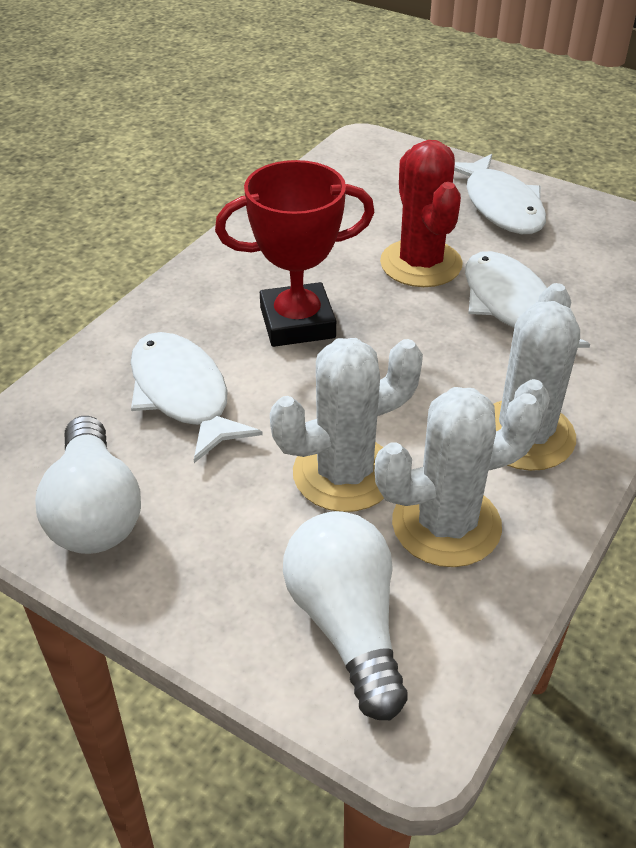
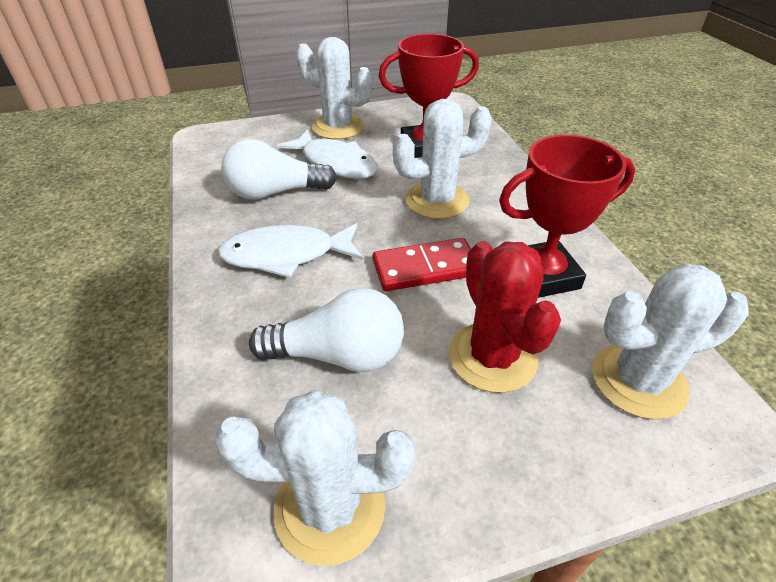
red domino: none = 0 -> [373,238,471,291] = 1
red trophy: [215,160,375,347] = 1 -> [378,34,479,158] [499,135,635,298] = 2
white cactus: [270,338,423,512] [375,387,543,567] [493,283,580,471] = 3 -> [214,390,415,566] [296,37,373,139] [393,99,492,219] [592,263,749,420] = 4
white fish: [131,332,263,463] [454,154,546,234] [465,251,590,348] = 3 -> [217,223,363,278] [277,129,378,179] = 2

